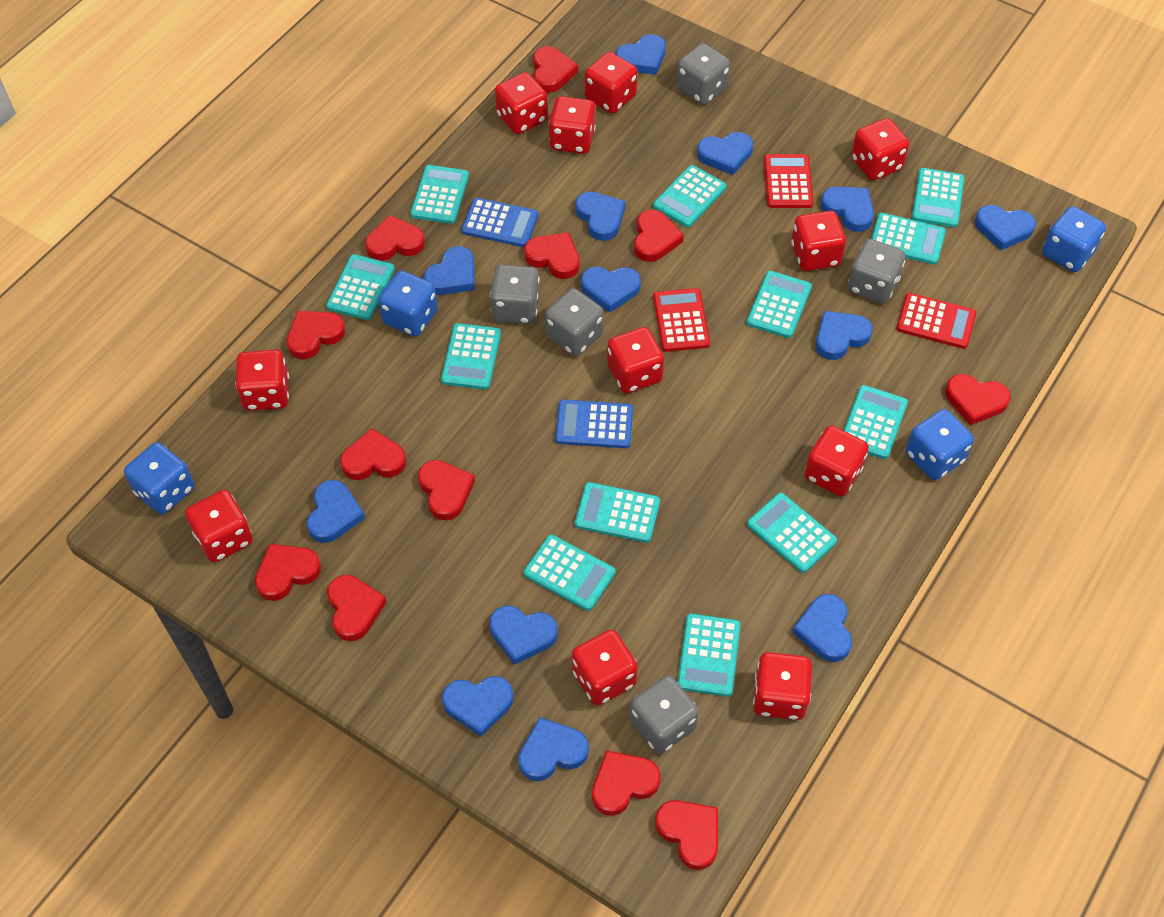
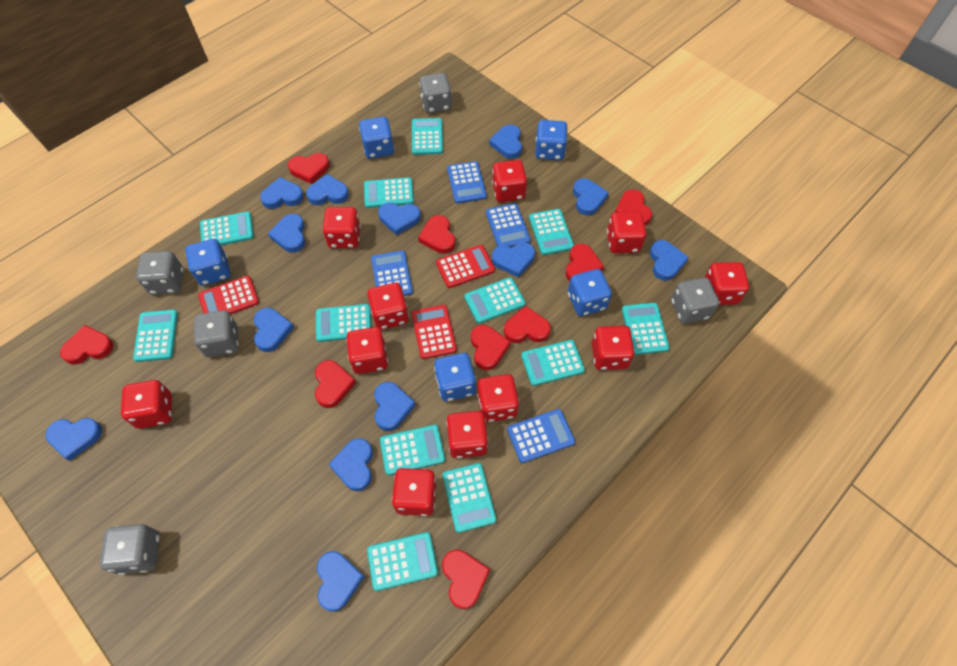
blue calculator: [461,198,539,247] [555,399,633,448] = 2 -> [371,250,413,296] [447,161,487,204] [486,203,531,248] [507,409,575,463] = 4
blue dice: [124,442,194,514] [378,270,438,337] [906,409,974,480] [1042,206,1106,272] = 4 -> [185,239,231,286] [359,117,394,159] [434,353,476,402] [535,120,568,160] [568,269,612,316] = 5
red heart: [255,544,321,601] [287,311,345,359] [327,575,386,641] [340,428,406,480] [365,215,425,261] [418,460,475,520] [524,232,580,279] [533,46,578,93] [592,750,661,816] [634,210,684,262] [655,800,718,870] [945,374,1011,425] = 12 -> [60,325,114,365] [288,153,330,184] [315,360,356,408] [418,215,455,254] [442,550,490,609] [471,325,511,370] [504,306,551,343] [566,244,604,281] [615,189,652,226] = 9

